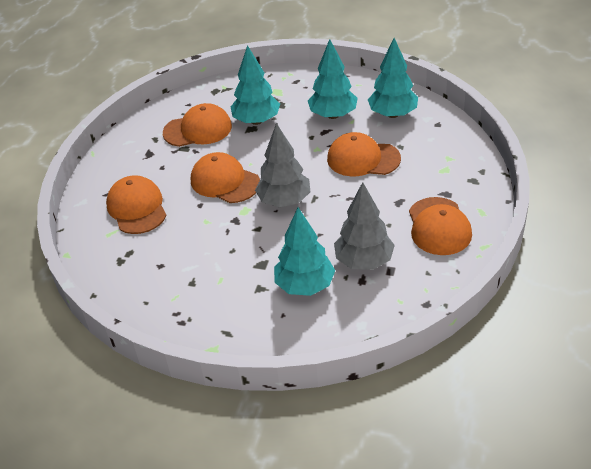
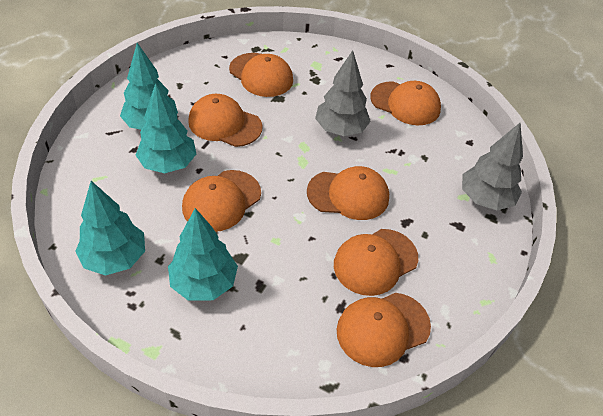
orange cap: [106,175,167,234] [163,103,232,147] [191,152,260,203] [327,132,401,176] [409,197,472,255] = 5 -> [182,170,261,232] [188,94,263,147] [229,53,293,97] [307,166,389,220] [334,229,418,296] [337,293,431,367] [370,81,441,125] = 7

